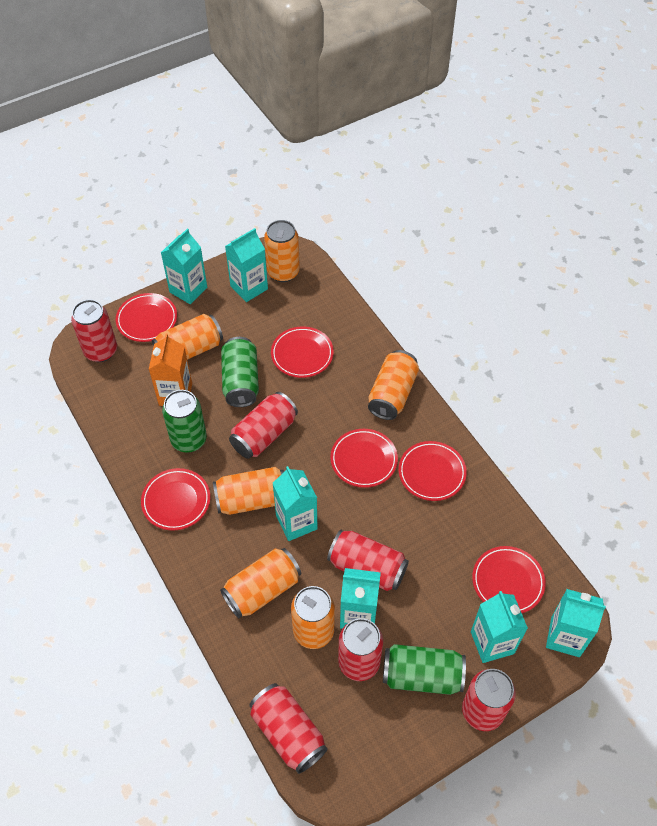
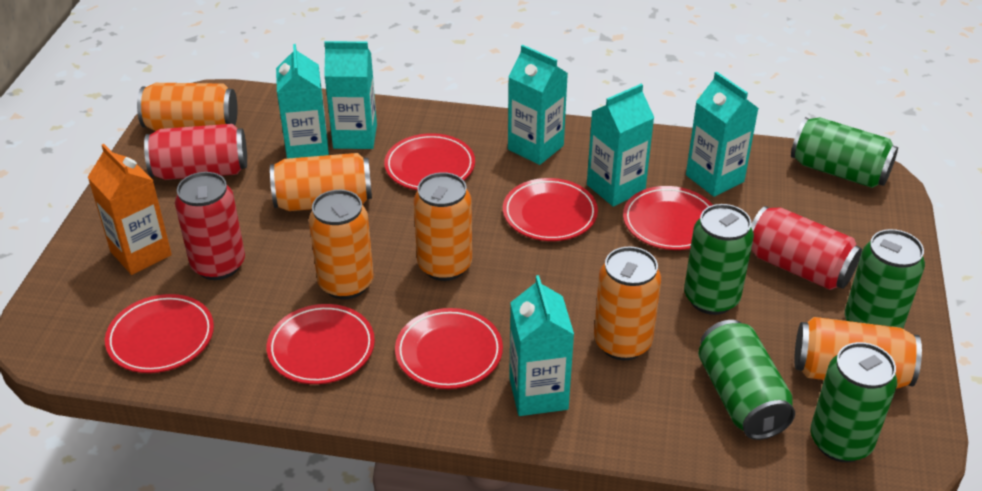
green can: [162,390,207,453] [221,337,259,407] [383,644,466,695] = 3 -> [684,204,754,315] [698,320,795,440] [791,117,898,188] [810,342,897,462] [845,229,925,328] = 5
red can: [71,299,117,362] [229,392,298,459] [250,683,328,774] [327,530,409,591] [338,618,383,681] [462,669,516,731] = 6 -> [144,124,247,180] [175,172,245,280] [751,206,862,290] = 3

